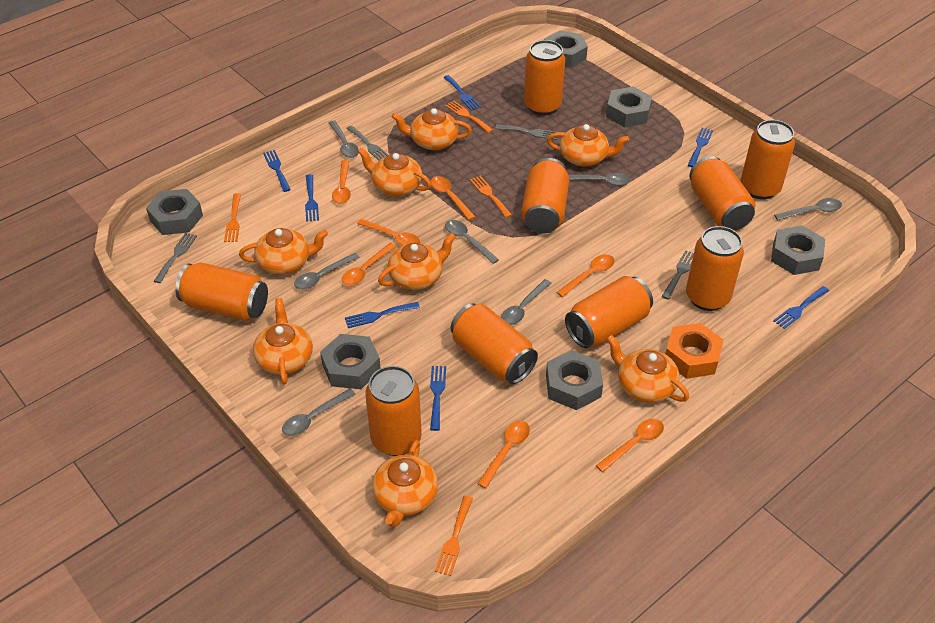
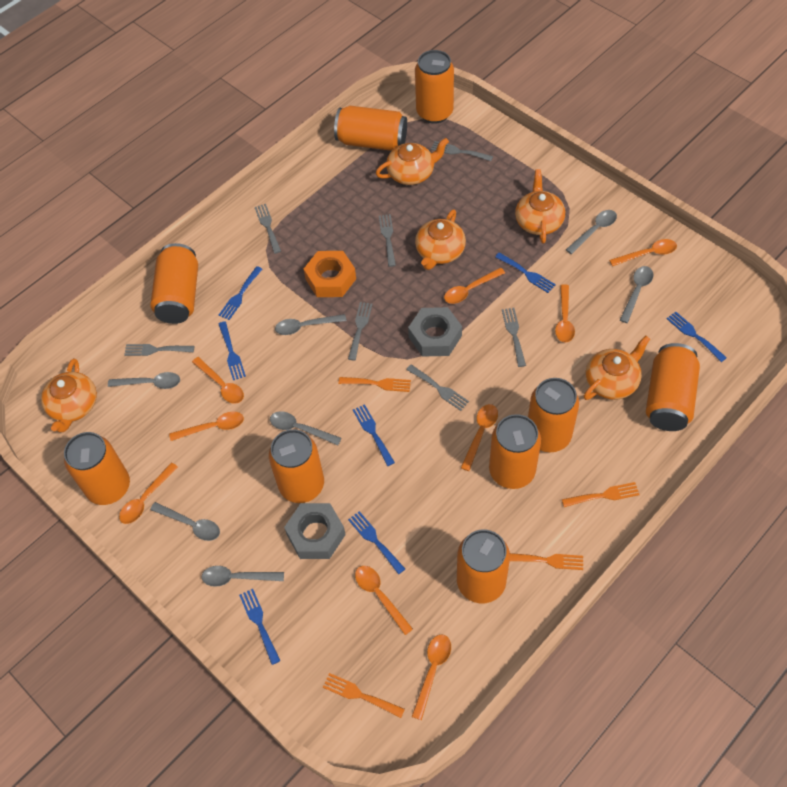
grey fork: [154,233,197,283] [346,125,388,160] [495,124,558,140] [662,250,694,300] = 4 -> [124,344,194,356] [255,204,281,254] [348,302,372,361] [379,214,396,267] [406,364,469,411] [431,141,493,161] [502,308,526,367] = 7
grey nut: [146,189,203,235] [320,334,380,389] [544,30,588,68] [546,350,603,410] [606,87,652,127] [771,225,825,275] = 6 -> [284,503,346,559] [408,307,462,357] = 2
orange spoon: [332,160,351,204] [342,243,396,286] [357,219,420,246] [431,176,475,220] [477,421,530,489] [556,254,615,297] [596,419,664,472] = 7 -> [119,463,178,524] [169,411,244,441] [192,357,244,404] [355,566,413,635] [412,635,451,720] [444,268,505,304] [461,404,498,471] [555,284,575,343] [609,239,677,266] = 9
orange teapot: [239,228,328,275] [253,298,313,385] [357,147,431,196] [372,440,438,527] [378,233,456,290] [392,108,472,150] [547,124,629,166] [607,335,689,403] = 8 -> [41,358,97,432] [376,138,449,185] [415,209,466,270] [515,169,565,244] [584,336,650,400] = 5

